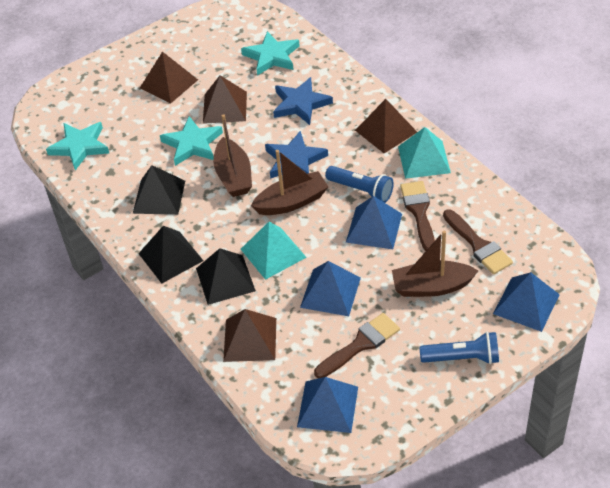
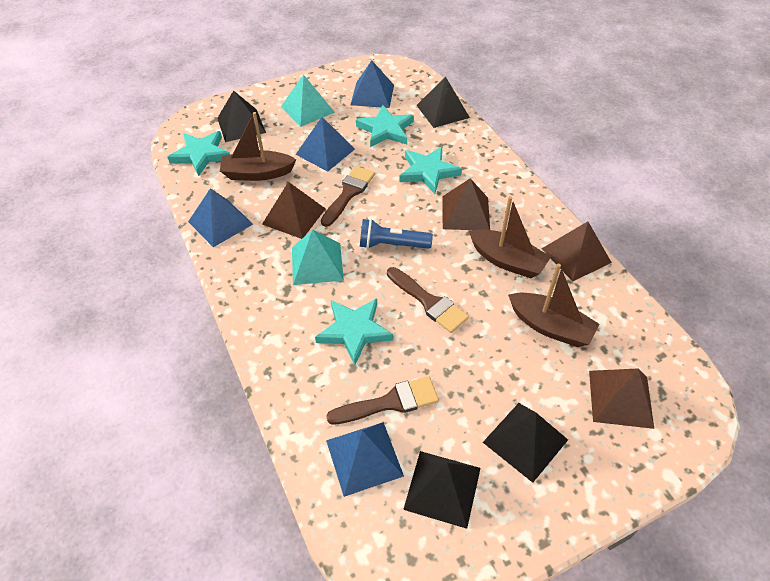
black pyramid: [133,165,185,215] [138,226,203,283] [196,248,256,305] = 3 -> [217,90,266,142] [403,451,481,529] [416,76,470,128] [483,403,568,483] = 4
blue flashlight: [325,166,394,203] [419,332,499,364] = 2 -> [360,219,433,249] = 1
blue star: [265,131,328,179] [273,77,333,125] = 2 -> none = 0
turquoise star: [46,122,109,170] [160,116,223,166] [241,31,299,76] = 3 -> [168,131,230,176] [315,299,393,365] [356,105,414,147] [399,146,462,194] = 4

